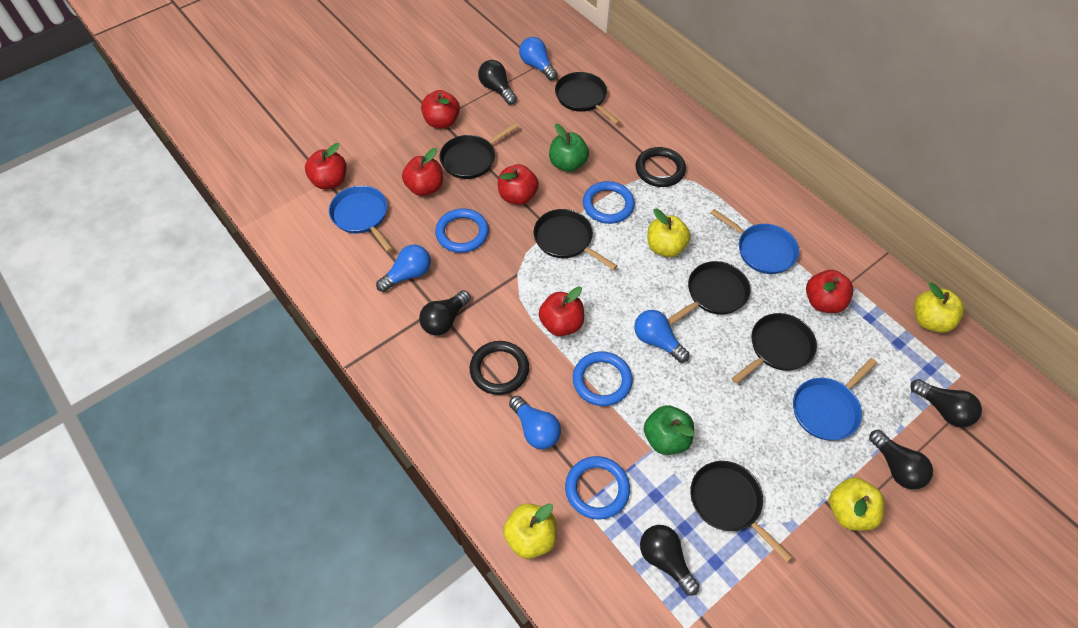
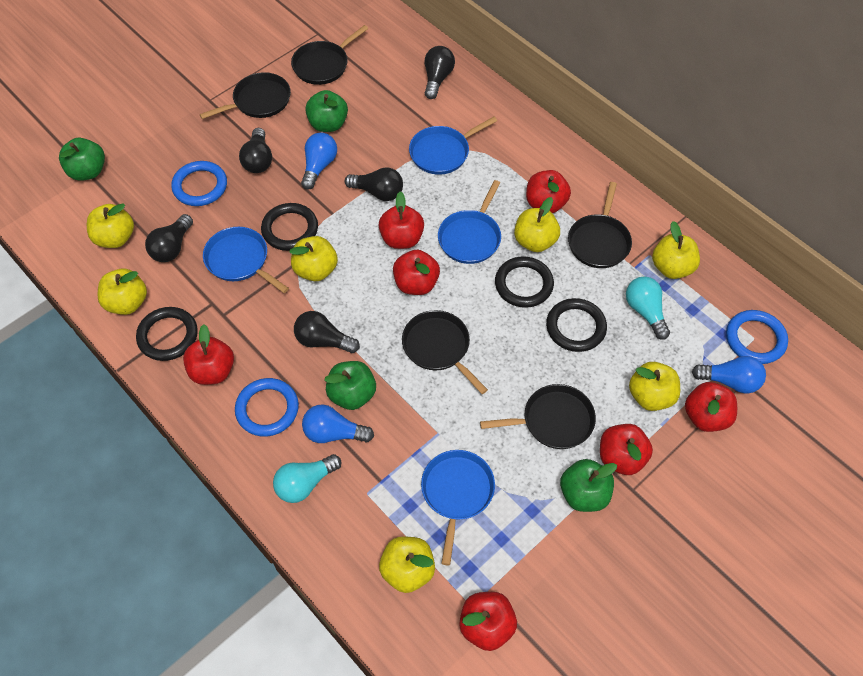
black pan: [440,122,518,179] [533,209,617,270] [555,72,621,125] [668,261,750,325] [690,461,792,562] [732,313,817,384] = 6 -> [200,72,291,119] [291,25,368,85] [402,310,488,394] [480,384,596,449] [568,182,632,268] = 5
black ring: [470,341,529,395] [636,147,686,187] = 2 -> [136,307,198,361] [261,203,318,251] [495,256,554,308] [546,298,607,352] = 4
blue light bulb: [376,245,431,292] [509,396,561,449] [519,37,558,80] [634,310,689,363] = 4 -> [301,133,337,190] [302,404,374,443] [692,356,766,393] = 3
blue pan: [329,186,393,252] [711,209,799,274] [793,358,877,441] = 3 -> [203,227,289,293] [409,117,497,175] [421,450,495,565] [438,180,501,264] = 4
blue ring: [435,208,489,253] [565,456,630,520] [573,351,633,406] [583,181,635,224] = 4 -> [171,161,227,206] [235,378,299,437] [726,310,788,364] = 3
green apple: [549,124,589,172] [644,405,695,455] = 2 -> [59,138,105,181] [305,90,348,132] [324,361,376,410] [560,459,617,512] = 4
red apple: [305,143,347,189] [402,148,443,196] [421,90,460,128] [498,164,539,205] [539,287,584,336] [806,270,854,313] = 6 -> [183,324,234,385] [379,191,424,249] [393,250,440,295] [459,592,517,651] [526,170,571,213] [600,424,653,475] [685,382,737,432] = 7
turquoise light bulb: none = 0 -> [273,454,341,503] [626,277,670,340] = 2
yellow apple: [503,503,557,559] [647,209,691,257] [829,477,885,531] [914,282,964,333] = 4 -> [87,203,134,248] [97,269,147,315] [289,236,338,281] [379,536,435,593] [514,197,560,252] [629,362,680,411] [652,221,700,279] = 7

